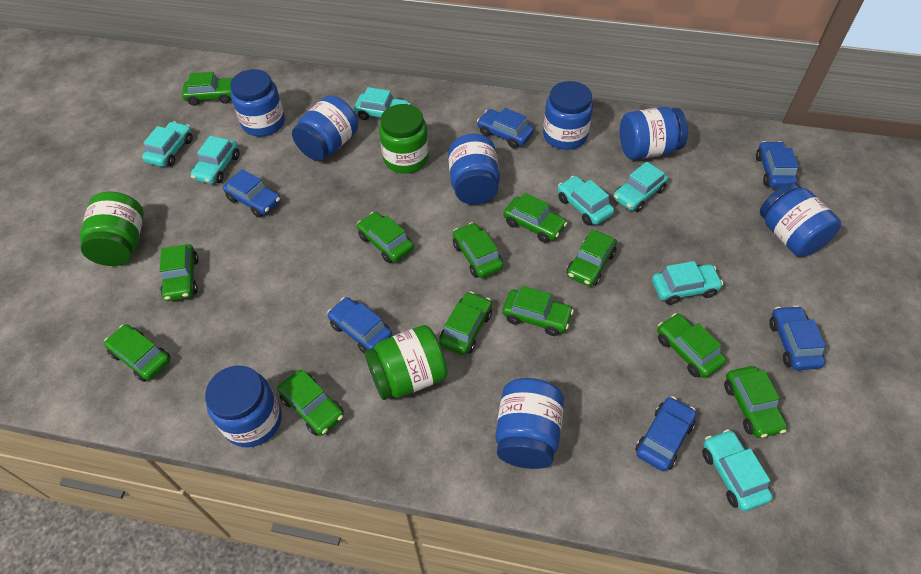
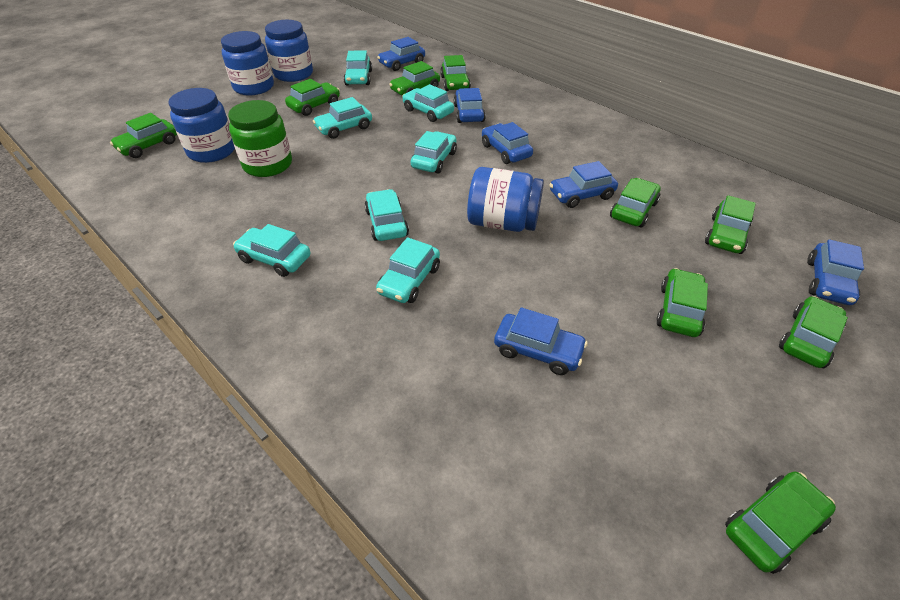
blue jar: [205,366,282,448] [230,69,285,136] [292,95,358,161] [448,134,500,205] [495,378,564,469] [543,81,593,150] [620,107,688,160] [760,182,841,257] = 8 -> [168,88,235,163] [221,31,274,95] [265,20,313,82] [467,167,544,232] = 4
green car: [104,324,170,382] [160,244,199,301] [182,72,233,106] [278,370,344,436] [357,212,414,263] [439,291,492,355] [453,222,503,278] [502,286,574,336] [504,193,567,243] [567,230,617,286] [657,313,726,378] [724,366,787,438] = 12 -> [110,113,177,158] [285,79,340,116] [389,61,440,96] [440,55,471,91] [610,178,660,227] [656,268,708,337] [705,195,756,254] [725,471,836,574] [779,296,848,368] = 9
green jar: [80,192,144,266] [364,325,448,400] [379,104,429,174] = 3 -> [228,100,292,177] = 1

